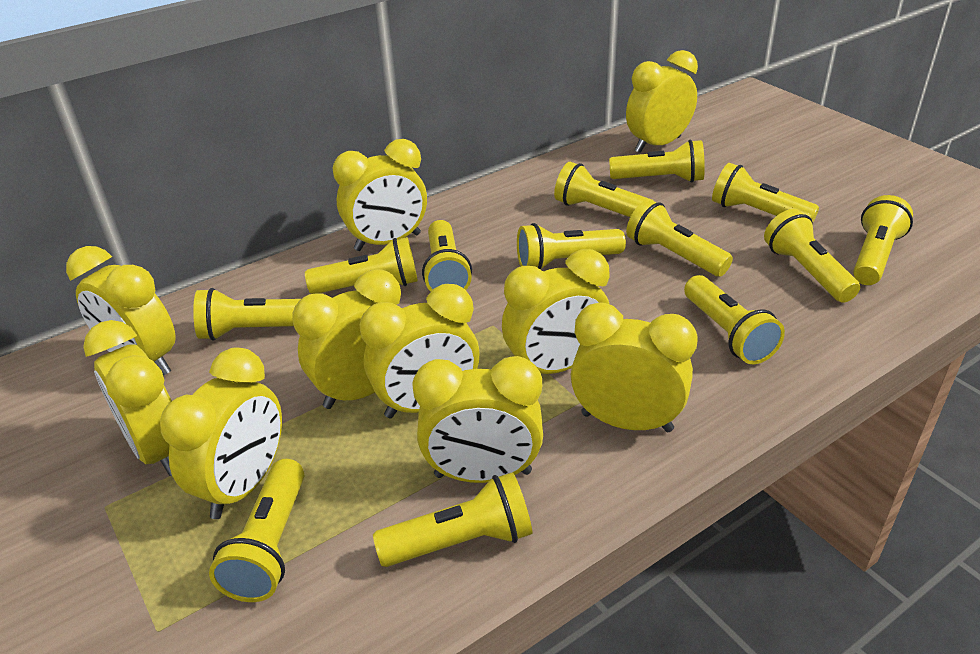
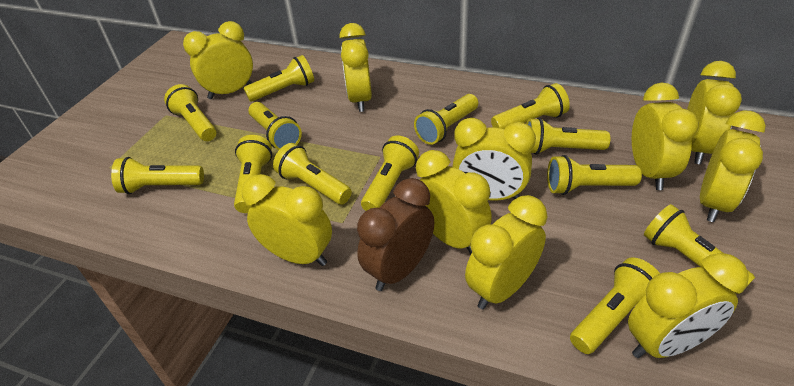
brown clock: none = 0 -> [357,178,434,291] = 1

